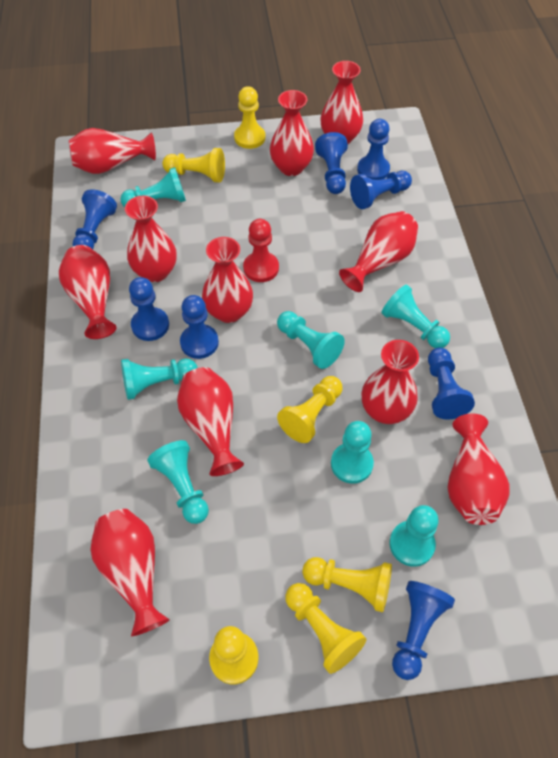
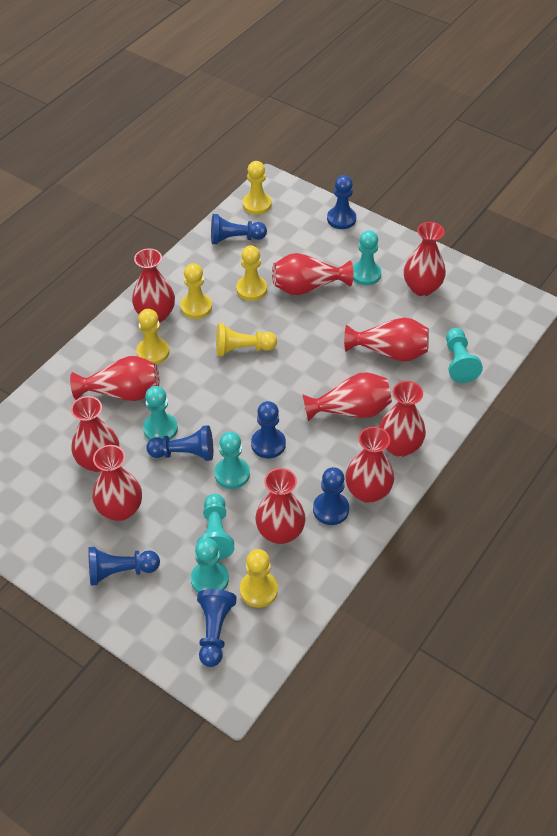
blue pawn: [73,189,117,249] [129,277,169,341] [180,295,219,359] [315,132,348,194] [350,171,412,209] [357,119,390,180] [392,581,455,680] [428,348,475,420] = 8 -> [88,547,160,586] [147,425,213,461] [197,589,237,667] [211,214,267,244] [251,401,286,458] [313,467,349,525] [327,175,356,229] = 7
red pawn: [243,219,279,282] = 1 -> none = 0
turquoise pawn: [121,167,186,207] [121,358,198,400] [147,440,209,524] [277,311,345,369] [331,421,374,484] [381,285,450,348] [389,505,439,567] = 7 -> [143,386,178,440] [191,538,229,593] [197,494,234,560] [214,432,250,489] [353,230,381,285] [446,328,483,383] = 6

